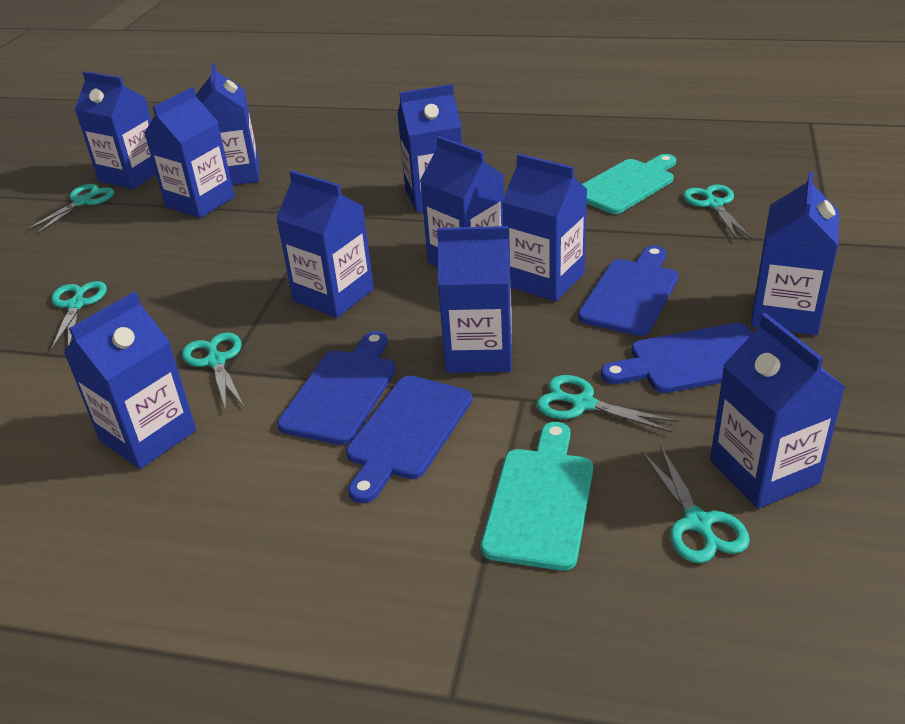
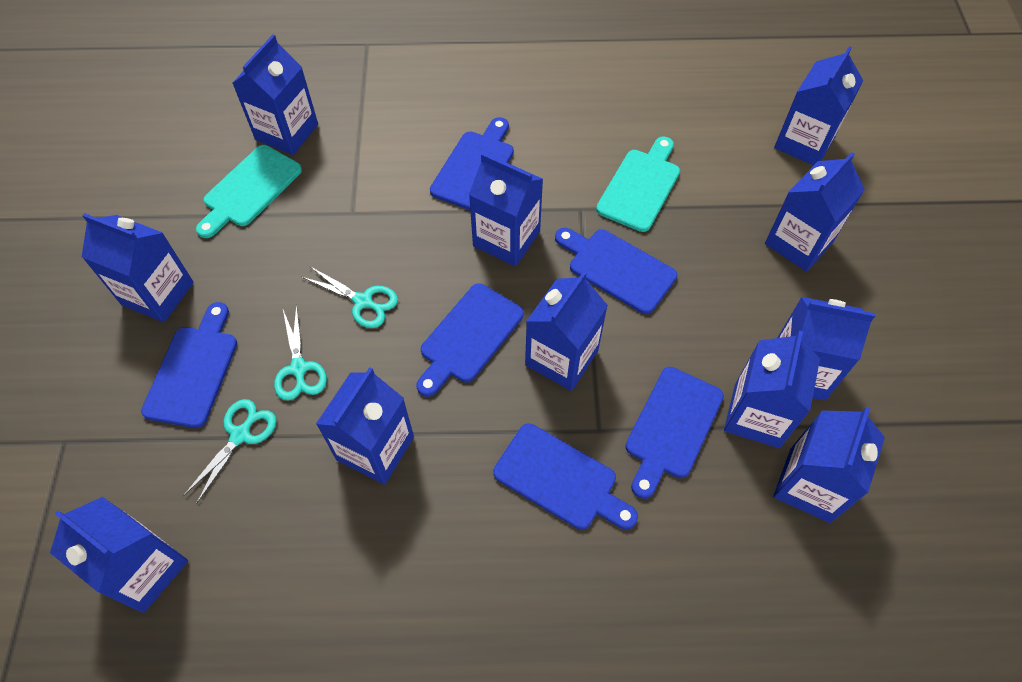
blue cutting board: [277,331,396,445] [346,375,472,503] [578,246,678,336] [601,323,752,393] = 4 -> [141,302,237,428] [416,283,524,397] [430,117,514,210] [493,423,638,530] [555,228,677,314] [625,367,724,499] = 6
turquoise scissors: [26,184,115,234] [51,281,107,351] [182,332,244,410] [537,375,678,433] [642,446,750,563] [683,184,751,239] = 6 -> [183,399,277,504] [274,304,327,401] [302,267,398,328] = 3

